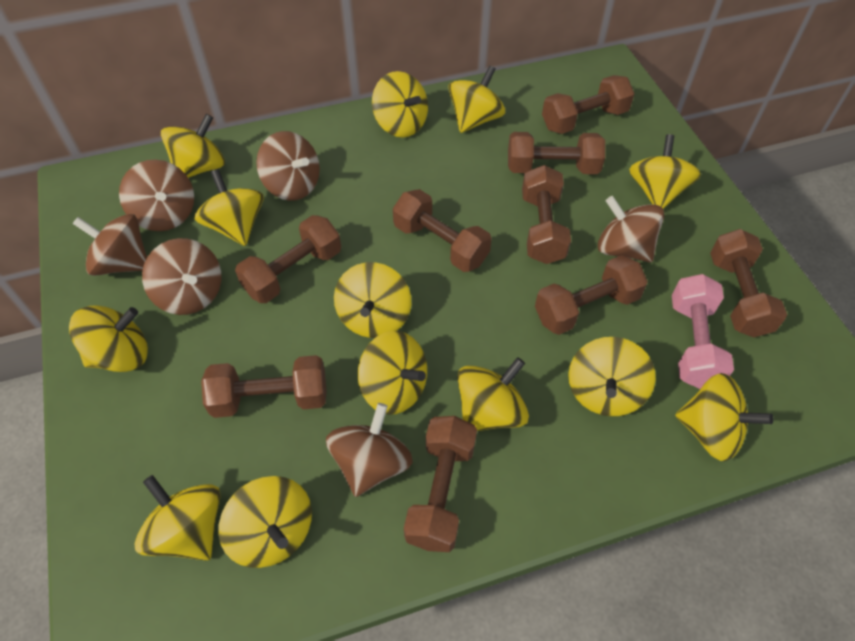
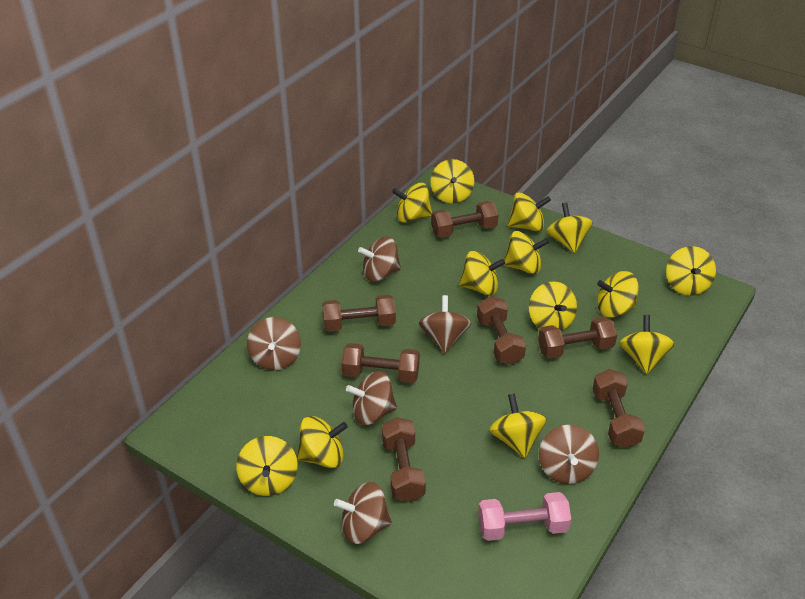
brown dumbbell: [201,355,327,418] [235,215,341,303] [393,189,492,272] [404,416,477,552] [508,132,605,174] [522,165,571,264] [535,255,648,335] [542,75,635,134] [710,229,787,337] = 9 -> [322,295,396,332] [341,343,420,383] [382,417,426,502] [431,201,498,238] [477,296,526,365] [538,317,617,359] [593,369,645,448] = 7

